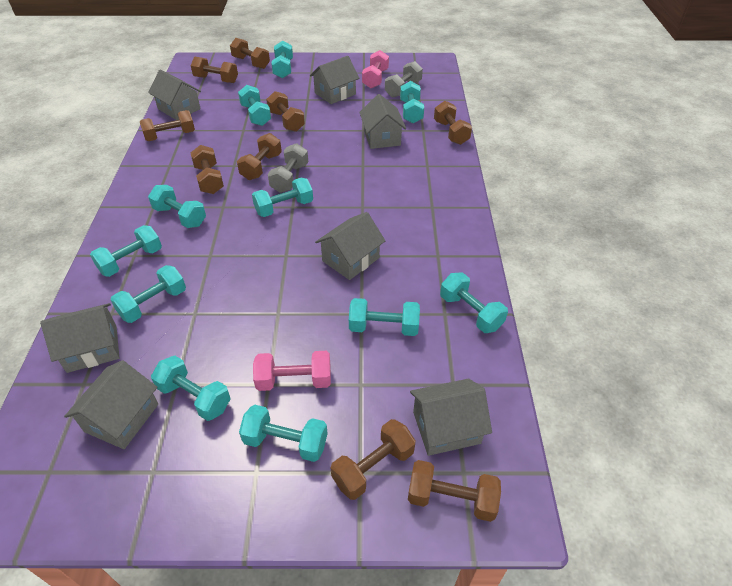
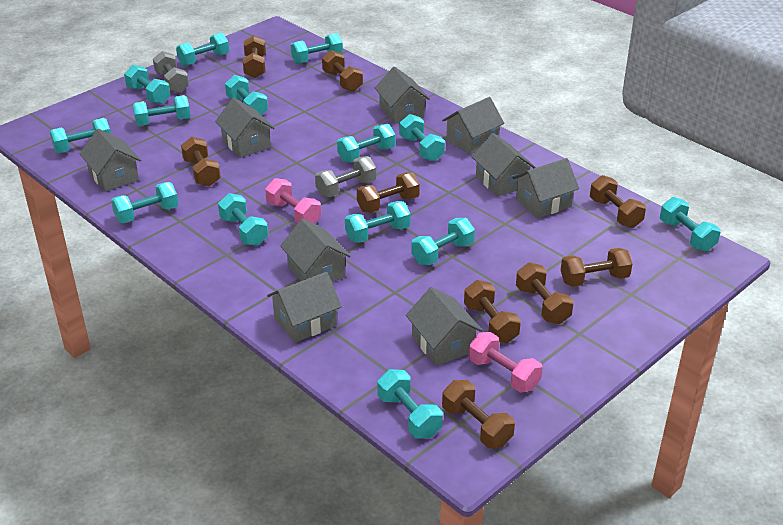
grey house: [40,303,119,373] [64,360,158,449] [148,70,201,120] [310,56,360,104] [315,212,385,280] [359,94,406,149] [410,378,492,456] = 7 -> [80,129,141,192] [215,98,275,158] [267,272,342,343] [280,219,351,282] [375,67,430,124] [406,287,483,366] [442,97,504,154] [472,133,536,197] [513,158,579,218] = 9
turquoise dumbbell: [90,225,162,277] [110,265,186,323] [148,185,206,228] [151,356,231,421] [238,85,271,126] [239,405,328,462] [252,178,313,217] [271,41,293,79] [349,298,420,336] [400,81,424,123] [440,272,508,333] = 11 -> [50,118,111,153] [111,182,178,223] [124,65,170,104] [133,95,190,126] [176,32,229,66] [218,193,268,246] [225,75,268,115] [290,33,343,64] [337,124,395,162] [345,201,411,243] [377,369,443,438] [399,114,445,161] [411,218,475,265] [660,197,721,252] = 14

